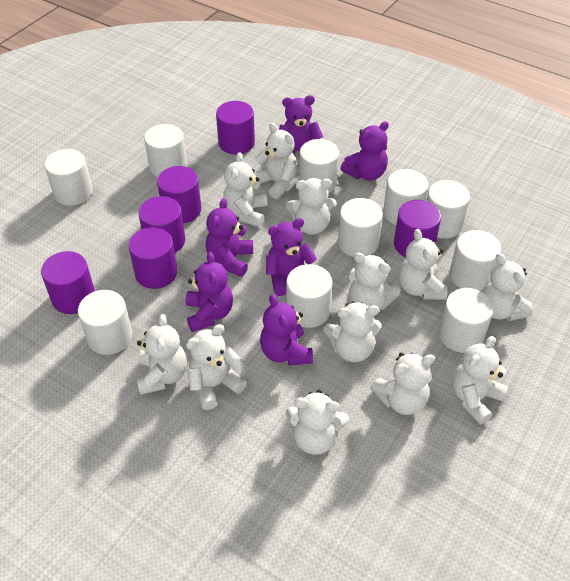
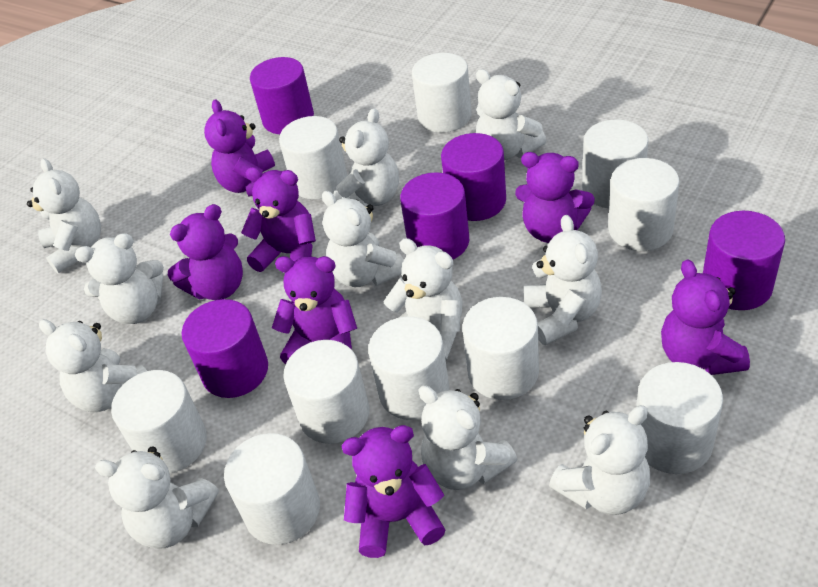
purple cylinder: [41,251,95,314] [128,227,177,289] [138,196,185,253] [157,166,201,223] [216,101,255,155] [394,200,441,257] = 6 -> [182,299,268,398] [250,57,314,134] [400,172,469,259] [441,133,506,221] [703,211,785,310] = 5
purple teddy bear: [186,252,233,332] [206,198,253,277] [260,294,313,365] [266,218,317,296] [279,95,323,155] [340,121,389,181] = 6 -> [168,204,243,300] [204,99,275,196] [241,167,316,272] [272,256,357,364] [341,425,445,558] [515,152,595,243] [661,259,750,375] = 7
white teddy bear: [136,314,187,395] [186,324,247,410] [223,152,267,227] [254,123,297,199] [286,178,337,235] [286,390,349,455] [324,301,381,362] [349,252,401,310] [370,353,435,415] [399,229,447,300] [452,336,508,424] [481,253,533,321] = 12 -> [27,158,101,273] [39,319,147,412] [75,233,164,324] [95,446,219,549] [322,191,404,287] [333,108,399,207] [384,238,463,361] [418,385,518,490] [476,69,547,160] [524,215,602,345] [549,405,650,515] = 11

